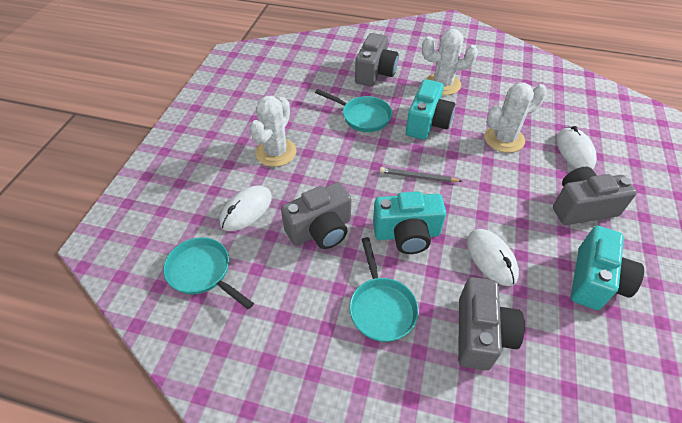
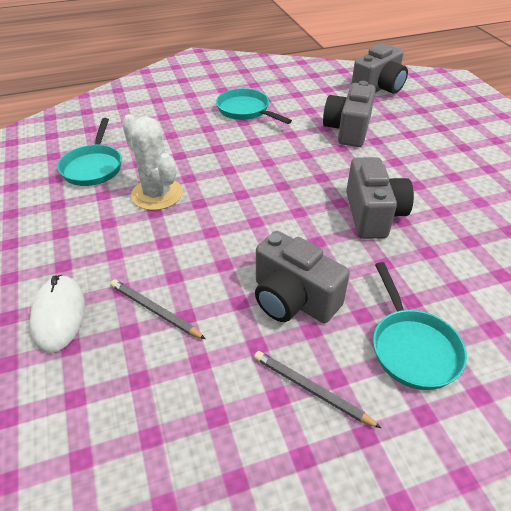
grey pencil: [380,167,462,183] = 1 -> [111,280,206,339] [254,351,381,428] = 2
turquoise camera: [373,192,446,254] [406,79,455,140] [571,226,644,310] = 3 -> none = 0
white cactus: [250,96,296,167] [422,29,478,95] [484,83,547,153] = 3 -> [122,114,183,210] = 1
white mouse: [220,185,272,231] [467,229,519,286] [556,126,597,169] = 3 -> [30,275,85,353] = 1

